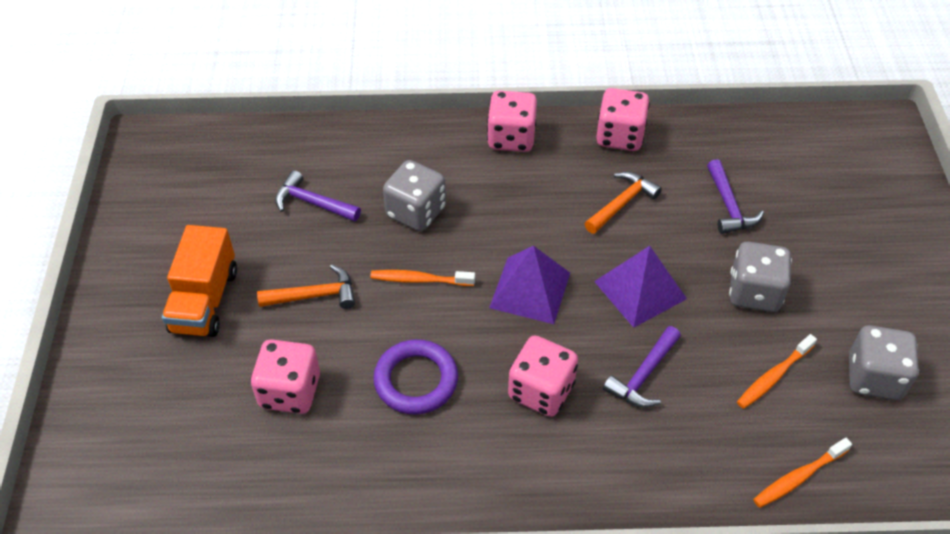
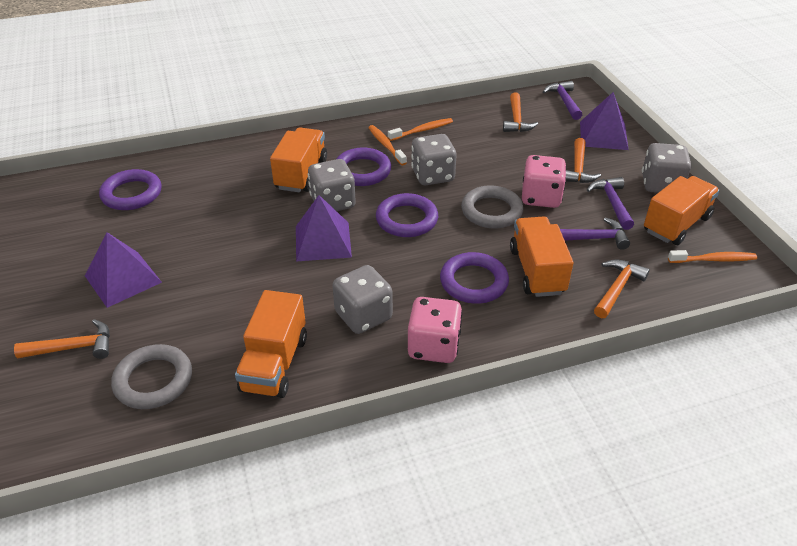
grey dice: [383,160,446,231] [729,242,792,312] [849,325,919,400] = 3 -> [308,159,356,211] [332,265,393,334] [411,134,456,185] [642,143,691,193] = 4
grey ring: none = 0 -> [111,344,192,409] [461,185,524,228] = 2
orange hammer: [257,265,355,309] [585,171,662,234] = 2 -> [14,319,110,359] [503,93,538,132] [566,138,601,183] [594,259,650,318] = 4
orange truck: [162,225,237,337] = 1 -> [235,290,307,398] [270,128,327,192] [510,217,573,297] [644,176,720,245] = 4
pink dice: [251,339,320,414] [487,91,537,152] [508,335,578,417] [596,88,650,151] = 4 -> [408,297,462,363] [522,155,566,208] = 2
purple pyramid: [489,246,570,324] [594,246,687,328] = 2 -> [85,232,162,308] [296,195,352,262] [580,92,629,150] = 3
purple ring: [373,339,458,415] = 1 -> [99,169,161,210] [336,148,391,186] [376,193,438,237] [440,252,509,304] = 4

